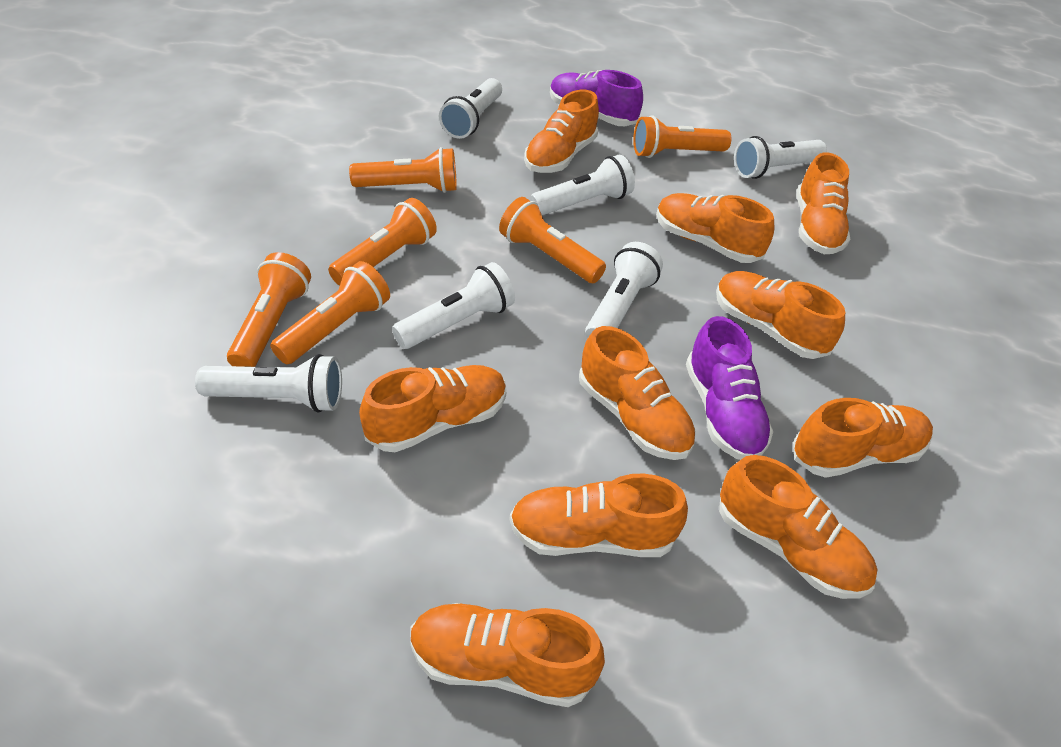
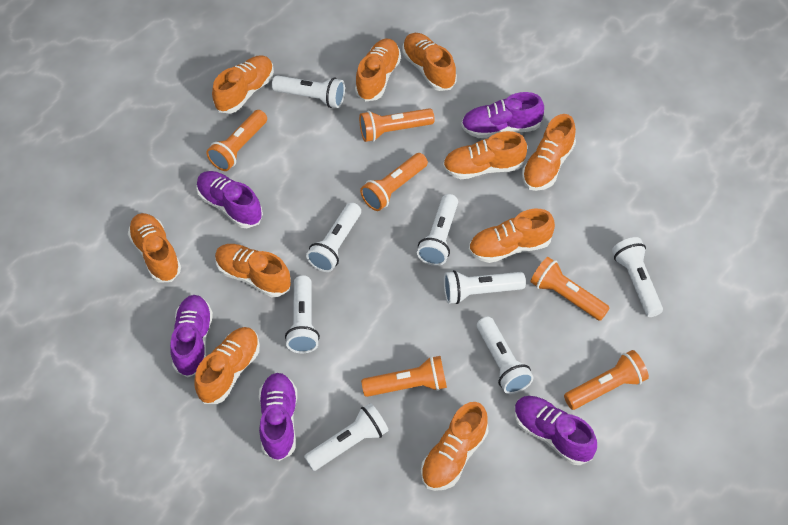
purple shoe: [550,70,643,126] [686,316,773,460] = 2 -> [170,295,213,377] [196,171,263,228] [259,373,297,461] [461,92,544,138] [515,396,597,465] = 5
white flashlight: [195,354,342,413] [392,262,515,349] [439,78,502,139] [530,155,635,215] [585,242,663,339] [734,136,827,179] = 6 -> [272,75,345,108] [285,275,320,353] [304,403,389,471] [306,203,361,272] [417,194,458,266] [444,270,526,304] [477,317,533,394] [612,237,663,317] = 8

